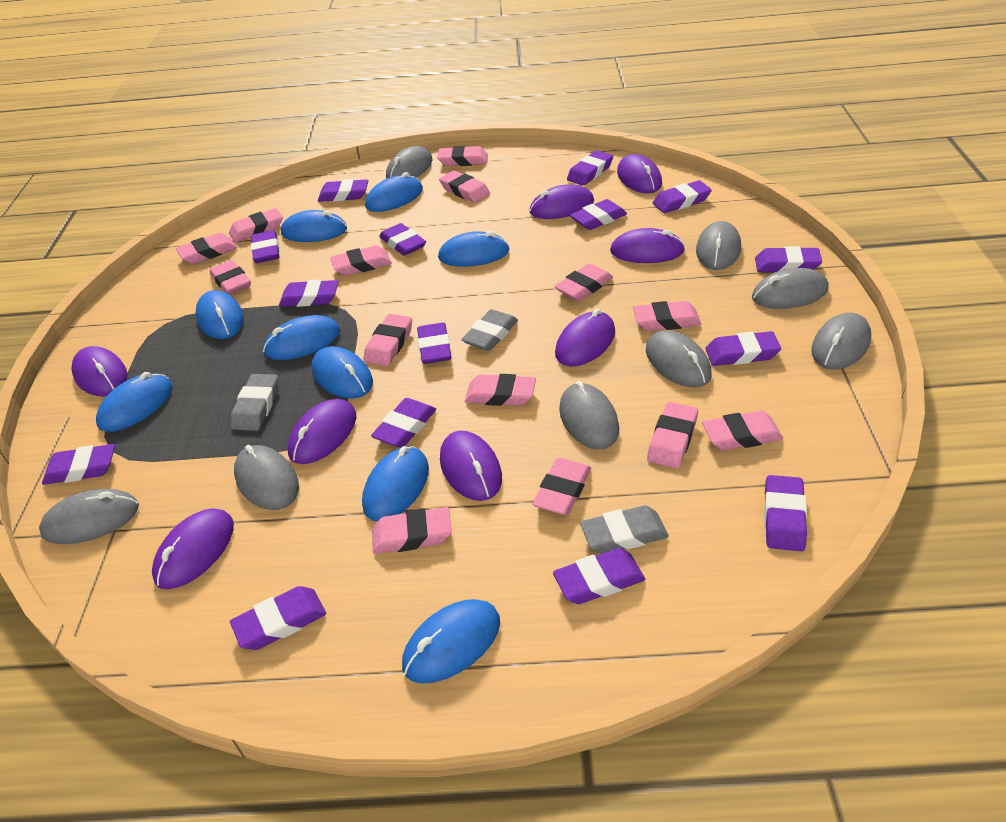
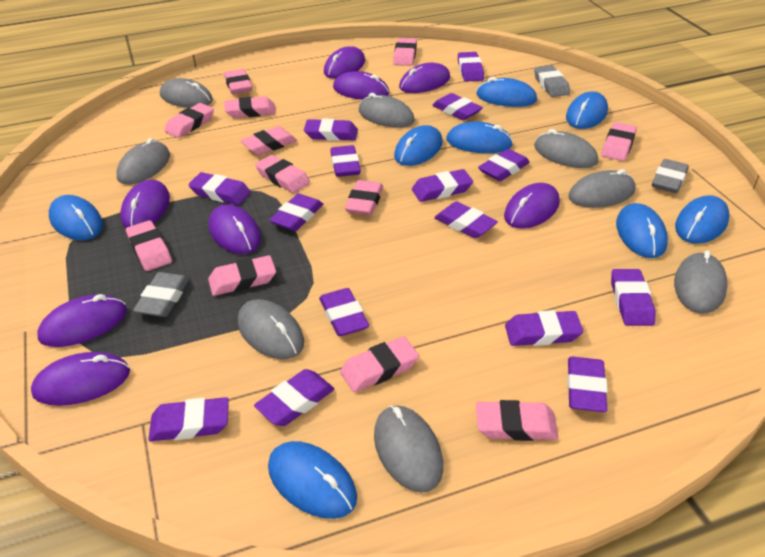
blue mouse: [96,372,172,432] [196,290,244,339] [263,315,340,360] [281,210,347,242] [312,346,373,399] [362,446,429,521] [365,172,423,212] [402,599,500,684] [438,231,509,267] = 9 -> [49,195,103,240] [268,441,357,519] [394,125,443,166] [446,122,513,153] [477,77,537,107] [566,91,608,129] [616,203,668,258] [675,195,730,244] = 8
pink eraser: [176,233,237,264] [210,260,251,295] [229,208,283,243] [330,245,392,276] [364,314,412,366] [372,507,452,554] [437,146,488,166] [439,171,490,203] [465,374,536,406] [532,458,591,515] [554,264,613,301] [633,301,701,331] [647,402,698,468] [702,411,783,451] = 14 -> [126,220,172,271] [164,103,214,138] [208,255,276,296] [224,69,252,94] [224,97,276,118] [240,126,297,155] [255,155,310,193] [340,337,419,392] [345,180,383,215] [393,38,417,66] [476,400,558,441] [601,122,637,161] = 12

